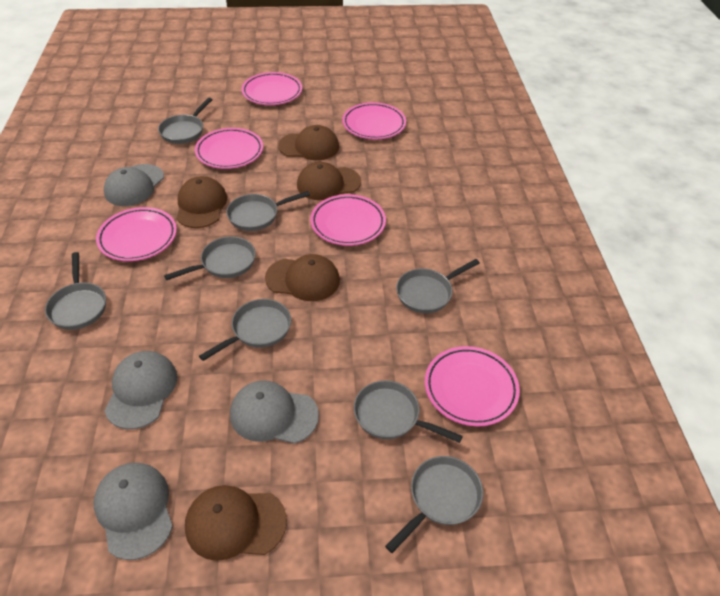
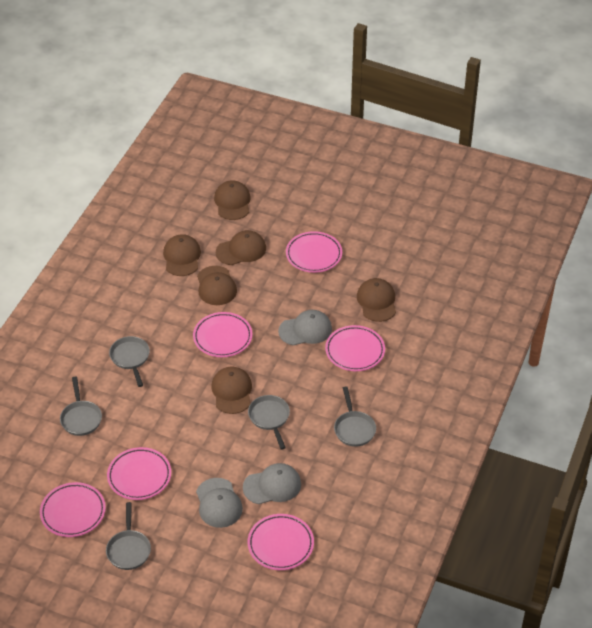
brown cap: [176,176,227,228] [185,485,287,561] [265,254,340,301] [278,125,339,160] [297,162,361,200] = 5 -> [163,234,201,276] [197,266,237,305] [211,367,252,414] [214,180,251,220] [216,230,266,265] [357,278,396,322] = 6
grey cap: [94,463,173,560] [104,164,164,206] [105,351,177,429] [230,380,319,444] = 4 -> [196,478,243,528] [243,463,301,504] [278,310,332,345] = 3
grey pan: [45,252,106,330] [158,97,213,144] [164,236,256,280] [199,299,291,361] [226,191,310,231] [354,380,463,443] [385,456,483,553] [396,259,480,313] = 8 -> [60,377,102,436] [106,502,151,570] [109,336,150,387] [248,395,290,450] [334,386,376,447] = 5

